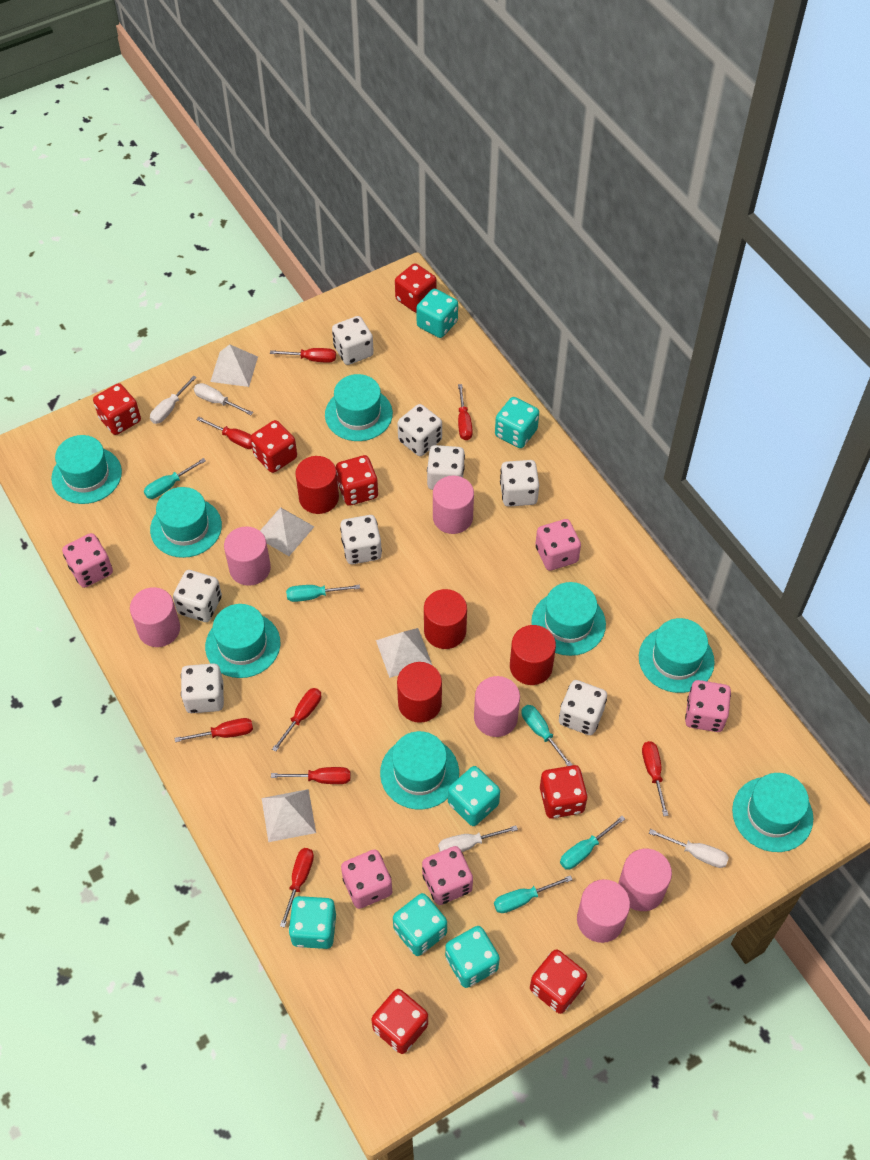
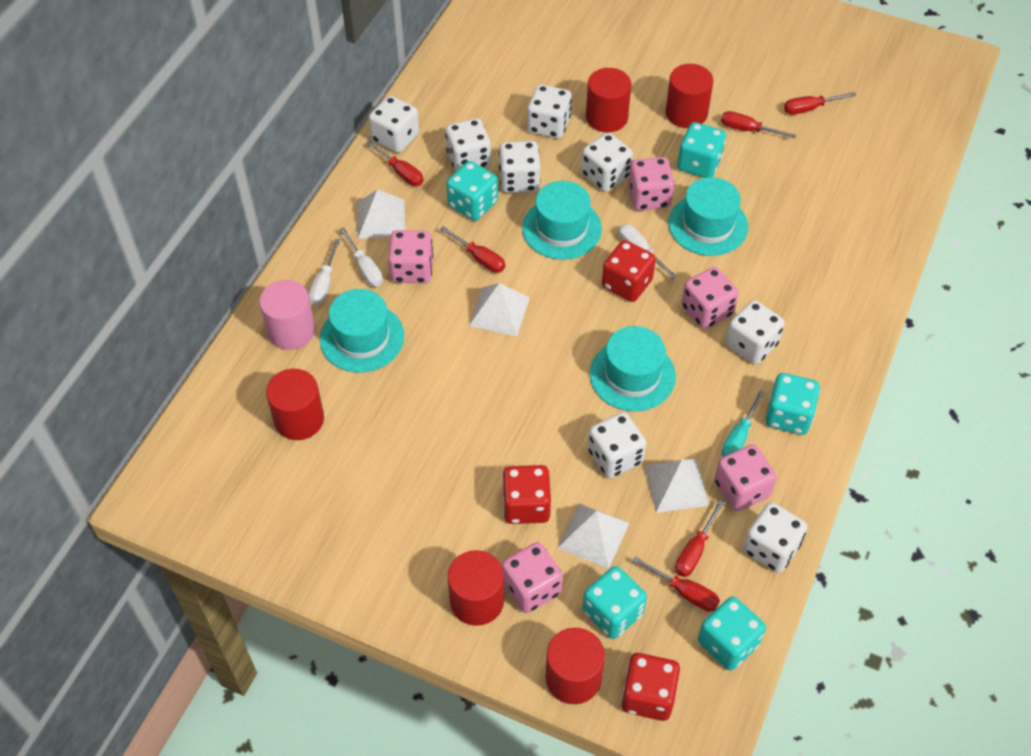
pink cylinder: [130,587,180,647] [224,526,271,586] [433,476,474,534] [474,676,520,737] [577,879,630,943] [618,849,672,911] = 6 -> [259,280,315,350] = 1
red cylinder: [295,456,339,514] [397,662,442,723] [424,589,467,649] [510,625,556,685] = 4 -> [266,369,324,440] [447,550,504,626] [545,628,605,704] [586,68,631,132] [665,64,713,128] = 5
red dice: [93,383,141,435] [250,420,297,473] [336,455,378,506] [371,989,428,1054] [395,263,437,312] [530,949,587,1014] [540,765,587,819] = 7 -> [502,465,551,524] [602,240,656,302] [621,653,680,721] = 3
red screwdriver: [175,718,253,742] [196,417,252,449] [270,348,336,363] [271,767,350,784] [272,688,321,752] [280,848,314,928] [458,384,473,440] [642,741,669,816] = 8 -> [366,141,423,186] [440,226,505,273] [632,556,720,612] [675,500,725,577] [721,111,796,139] [784,92,856,115] = 6
turquoise dice: [289,896,336,949] [393,893,447,956] [416,289,458,338] [445,926,500,988] [448,766,500,826] [495,397,539,448] = 6 -> [446,161,498,221] [582,566,647,639] [677,122,726,178] [698,596,766,671] [765,373,820,435] = 5
turquoise hat: [51,435,122,504] [150,487,222,558] [205,604,280,678] [325,374,393,441] [380,731,459,809] [531,582,606,656] [639,618,715,693] [732,773,813,852] = 8 -> [320,289,404,372] [522,181,602,260] [590,326,676,411] [668,177,748,256] = 4
turquoise screwdriver: [144,458,206,499] [286,585,360,602] [494,875,572,913] [521,705,573,766] [560,816,625,869] = 5 -> [722,390,765,457] = 1
white screwdriver: [150,375,197,424] [194,383,253,415] [438,826,518,852] [649,829,729,868] = 4 -> [309,239,340,305] [339,227,383,287] [618,224,677,279] = 3

